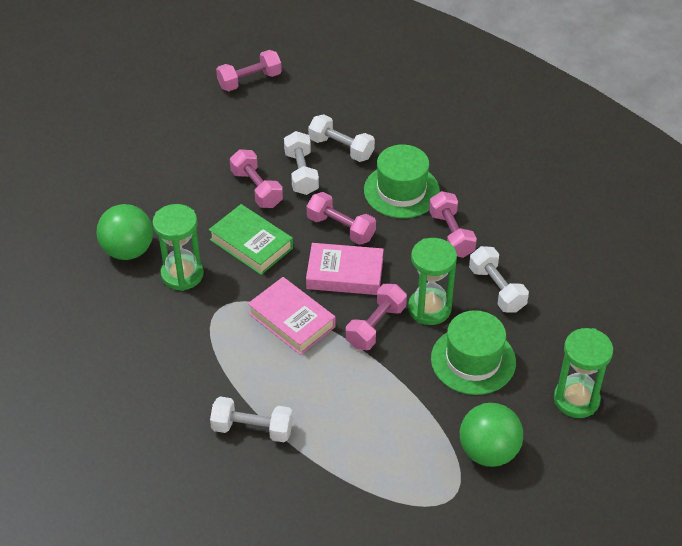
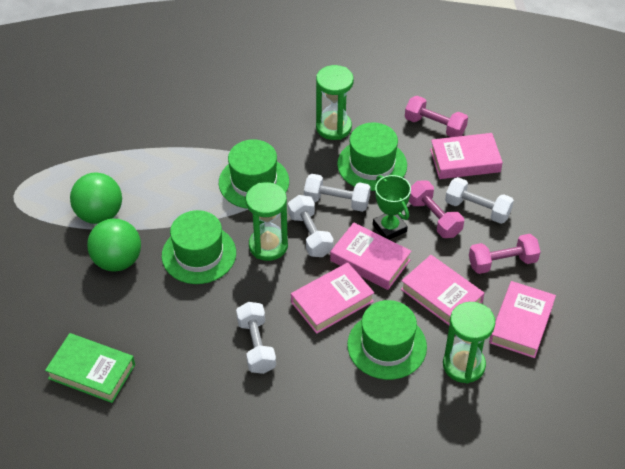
green hat: [364,145,440,218] [431,310,516,395] = 2 -> [162,210,236,284] [219,139,289,209] [337,122,407,191] [347,300,427,380] = 4
green trophy: none = 0 -> [373,175,411,240] = 1
pink book: [248,277,336,355] [306,243,384,295] = 2 -> [291,263,374,334] [330,223,411,290] [401,255,484,325] [430,133,503,179] [489,281,556,358] = 5
pink dumbbell: [216,50,282,91] [230,149,283,208] [307,192,376,245] [346,284,407,350] [429,191,477,258] = 5 -> [405,96,468,137] [409,180,464,238] [469,234,540,274] = 3

